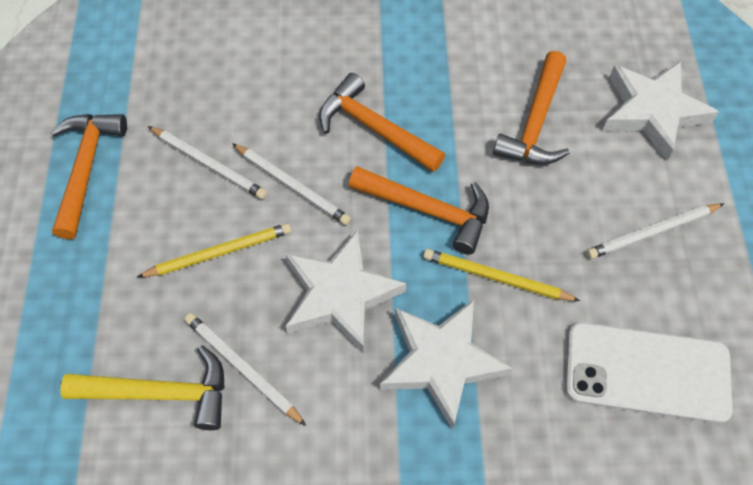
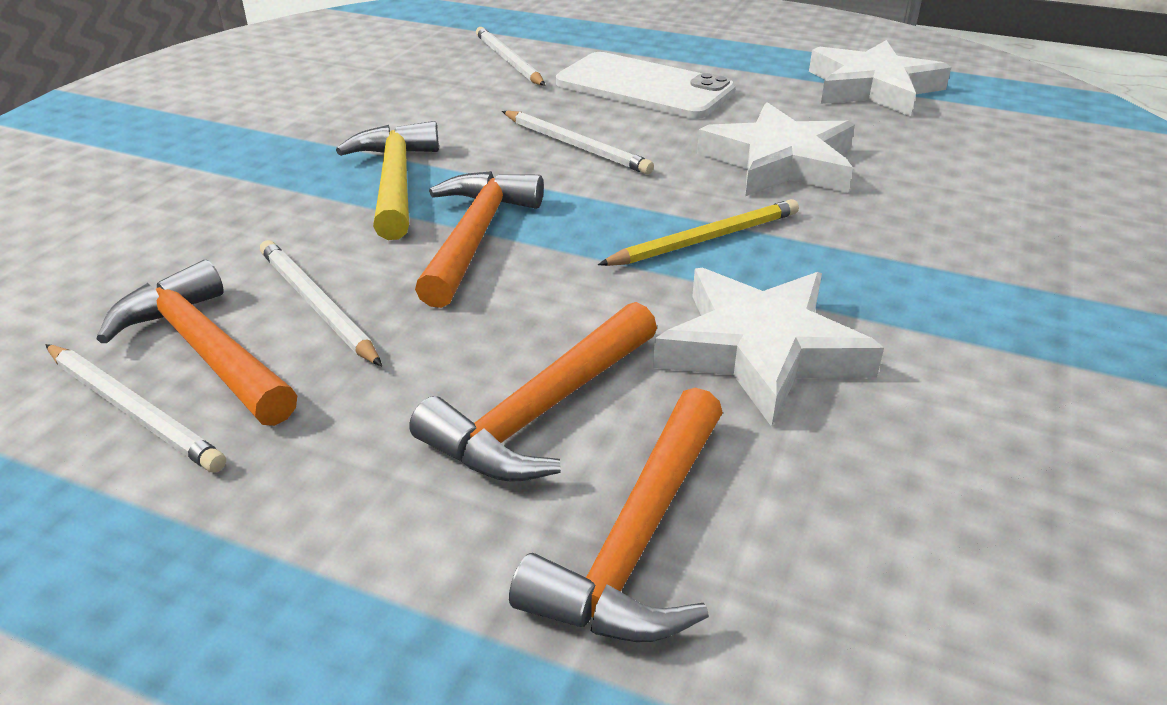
yellow pencil: [137,223,291,277] [423,249,580,301] = 2 -> [598,199,799,266] = 1

